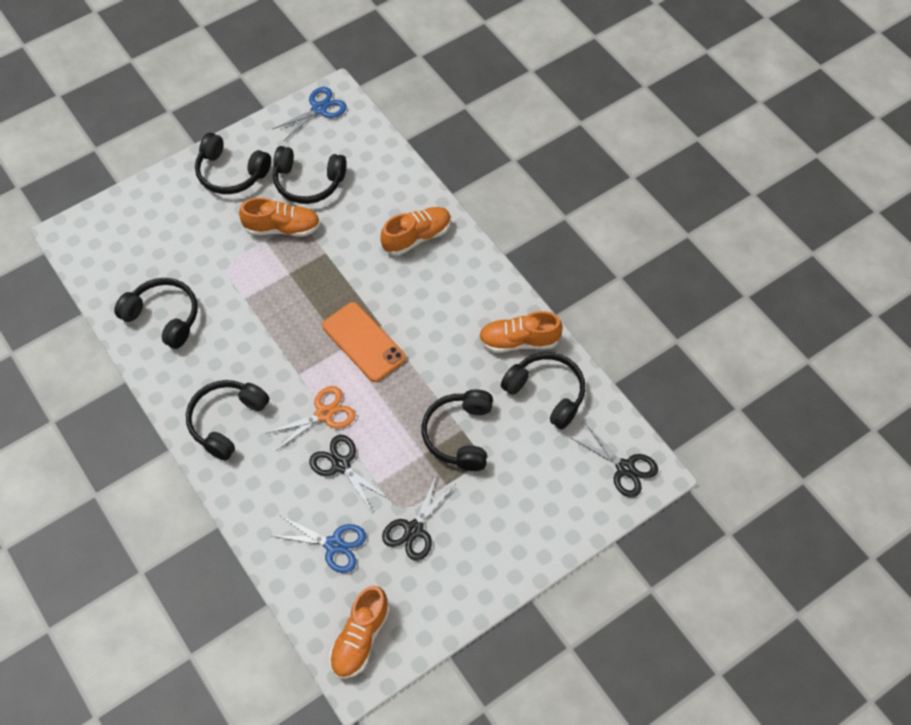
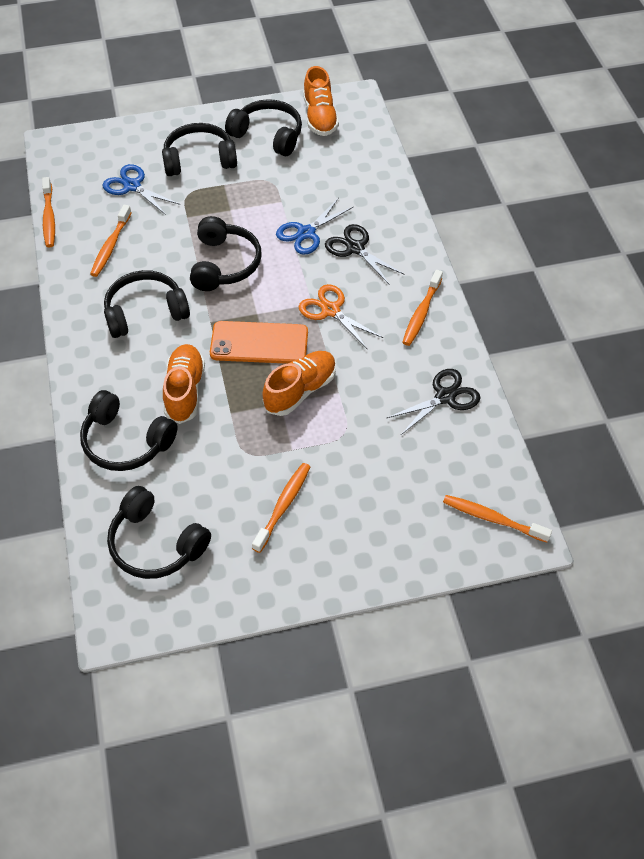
black scissors: [309,435,390,512] [382,474,455,561] [571,423,658,497] = 3 -> [325,224,405,284] [387,369,481,435] = 2
orange shoe: [239,197,320,237] [329,586,390,679] [380,207,451,256] [478,311,563,353] = 4 -> [163,344,205,424] [262,351,336,416] [303,66,339,136] = 3
orange toothbrush: none = 0 -> [42,177,55,247] [90,205,132,277] [252,463,310,553] [402,270,443,346] [443,495,552,543] = 5

